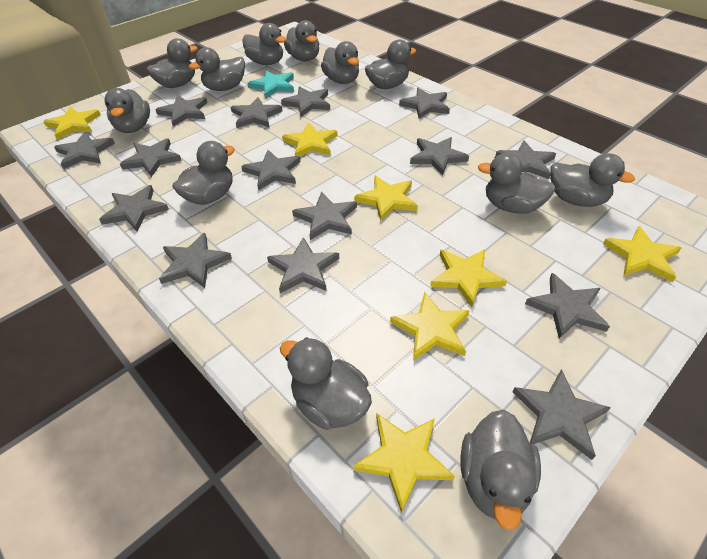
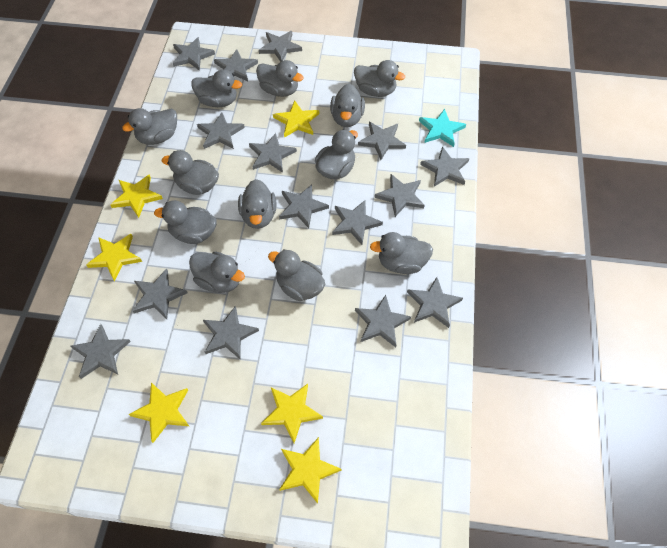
yellow star: [43,107,101,140] [282,123,338,156] [353,413,455,513] [354,176,418,221] [390,292,470,361] [430,249,507,307] [603,226,681,282] = 7 -> [86,234,142,281] [110,174,163,218] [129,382,189,443] [261,384,323,443] [273,100,319,138] [279,437,341,504] = 6

